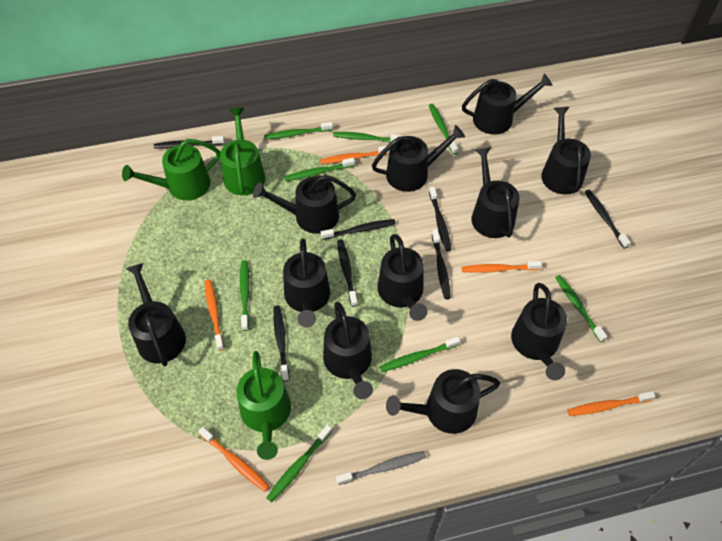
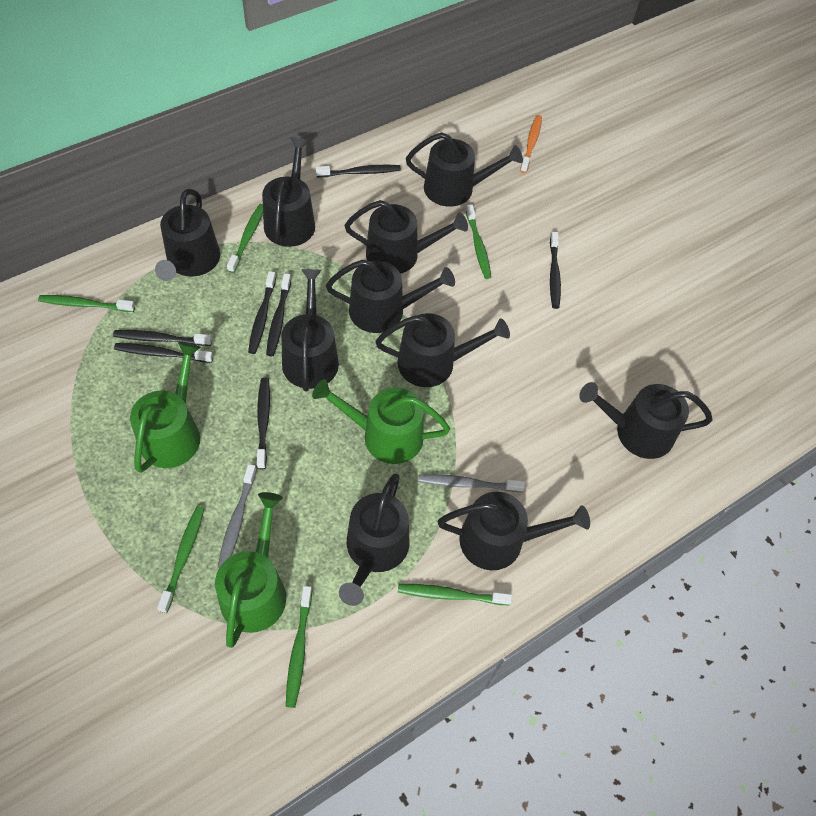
black watering can: [126,263,186,366] [253,175,356,234] [283,238,330,328] [323,301,373,399] [372,125,465,192] [377,234,427,321] [386,369,500,434] [462,73,553,135] [471,147,519,238] [511,283,567,380] [541,107,591,194] = 11 -> [155,189,220,281] [262,137,315,247] [281,269,339,392] [326,260,455,333] [339,474,410,606] [345,200,468,274] [375,313,510,387] [406,132,523,207] [438,492,590,570] [579,382,712,459] = 10
green toothbrush: [240,260,249,331] [264,122,333,140] [266,425,332,502] [284,158,355,181] [333,132,402,143] [380,336,461,372] [429,104,458,154] [555,275,607,342] = 8 -> [38,295,135,312] [157,506,205,613] [227,204,263,273] [286,586,312,708] [398,584,512,605] [466,204,491,279] = 6
grey toothbrush: [336,451,426,485] = 1 -> [218,464,257,568] [418,474,525,492] = 2
orange toothbrush: [198,427,270,492] [205,280,224,351] [320,146,390,164] [462,261,542,273] [567,391,656,416] = 5 -> [520,115,542,173] = 1

